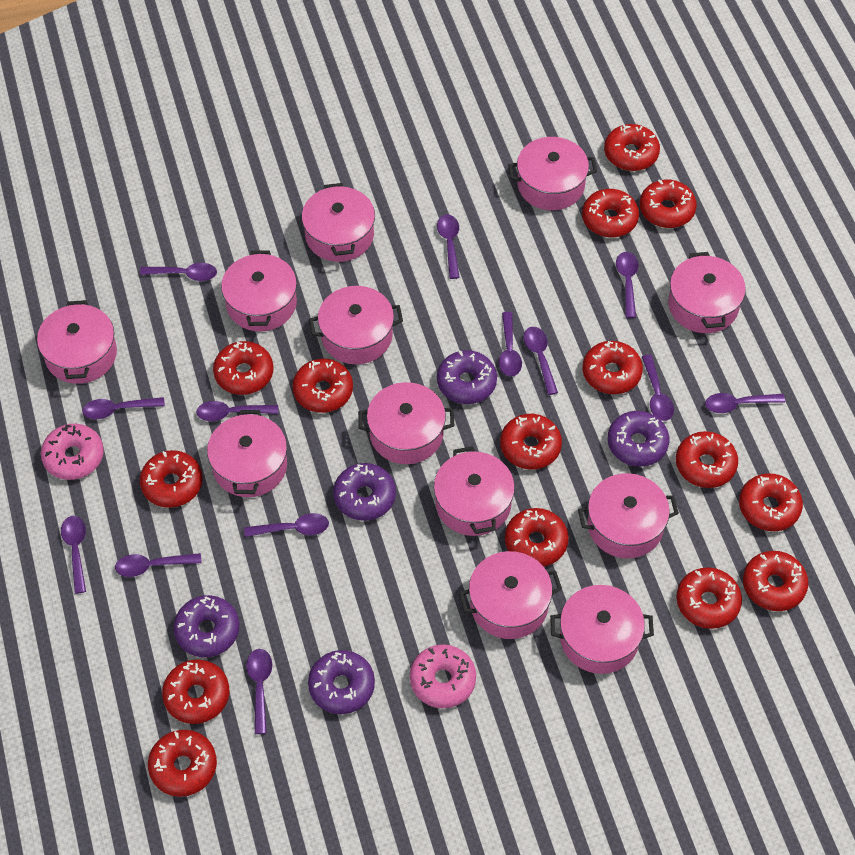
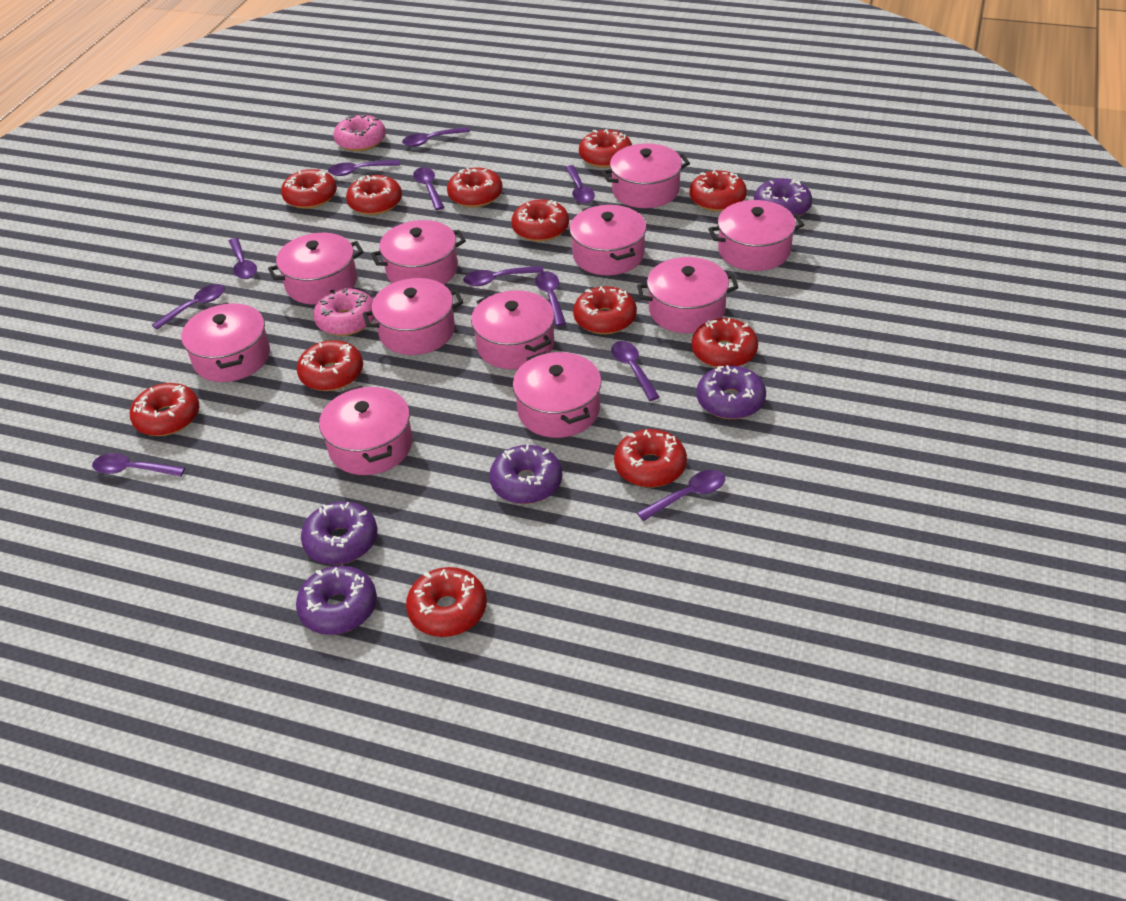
pink pot: [37,300,117,384] [207,410,287,497] [221,250,297,332] [302,183,375,262] [309,286,403,364] [358,382,454,464] [434,446,515,536] [459,551,562,639] [508,137,597,210] [550,585,654,674] [578,473,679,559] [668,252,746,333] = 12 -> [181,303,270,382] [268,233,364,304] [319,385,412,475] [363,278,463,355] [371,220,466,285] [471,290,555,369] [513,351,602,438] [569,205,646,275] [602,143,690,208] [637,257,739,333] [708,200,804,271] = 11
purple spoon: [61,516,86,594] [82,397,165,419] [115,553,202,577] [140,263,217,281] [196,401,278,421] [244,513,329,537] [246,649,272,734] [437,214,460,279] [499,312,522,377] [524,327,558,395] [616,252,638,318] [642,355,674,421] [705,393,785,413] = 13 -> [92,453,185,477] [152,284,225,330] [229,238,257,279] [328,160,400,176] [402,127,470,147] [413,167,444,210] [463,266,544,286] [535,271,566,326] [565,165,595,203] [611,341,660,401] [637,470,725,521] = 11
red donut: [140,450,203,508] [148,730,217,797] [162,660,229,724] [213,341,273,395] [292,359,353,413] [500,414,562,469] [505,508,569,566] [582,189,639,237] [582,341,643,394] [604,124,660,171] [640,179,697,228] [676,431,738,488] [676,567,742,629] [739,473,803,531] [743,551,808,611] = 15 -> [130,383,199,436] [281,169,337,209] [297,340,363,391] [346,175,402,215] [406,567,487,637] [447,167,503,208] [511,199,569,242] [573,286,637,334] [579,129,632,168] [614,429,687,488] [690,170,747,211] [692,318,758,368] = 12

